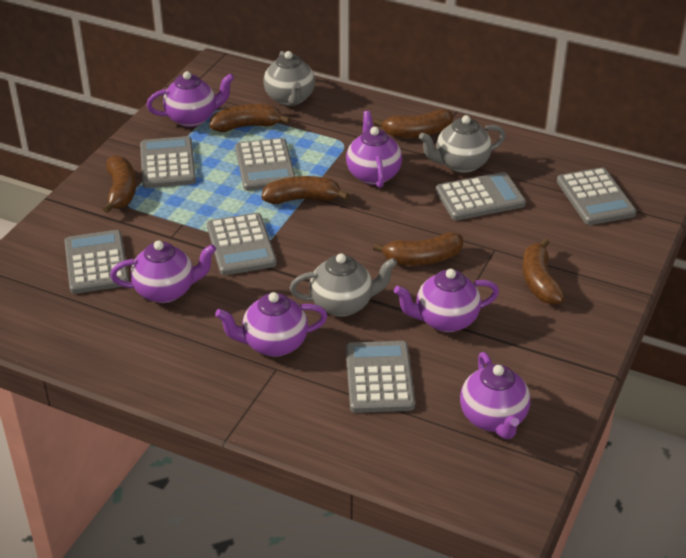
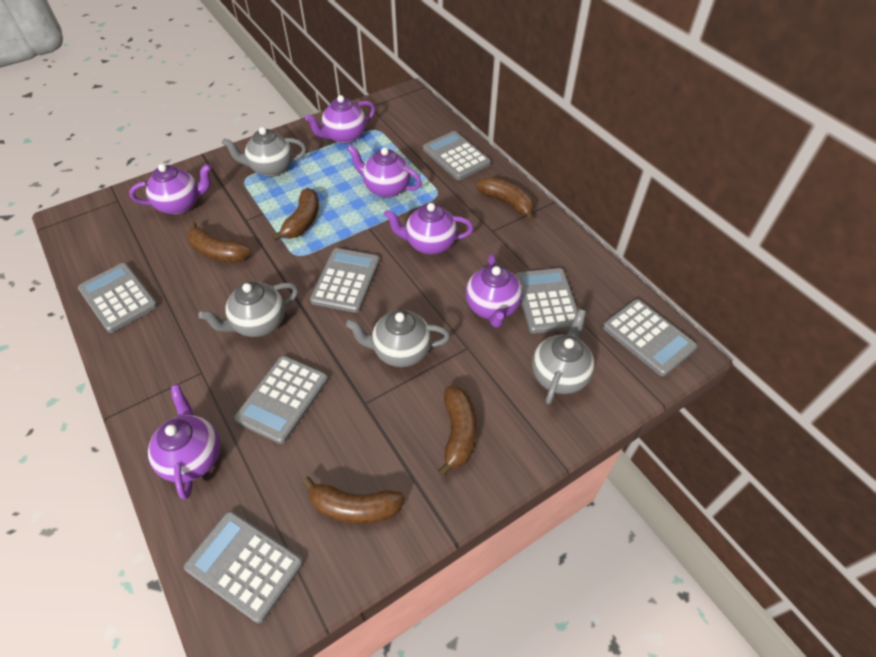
brown banana: [103,155,136,213] [209,104,290,132] [262,176,349,204] [373,232,463,265] [374,109,453,138] [523,238,565,305] = 6 -> [187,222,251,262] [272,188,319,241] [302,477,405,524] [438,386,477,477] [476,177,534,221] = 5
grey teapot: [263,51,315,106] [290,253,397,317] [419,115,506,173] = 3 -> [198,282,298,337] [222,127,306,177] [346,310,450,367] [532,309,595,405] = 4

